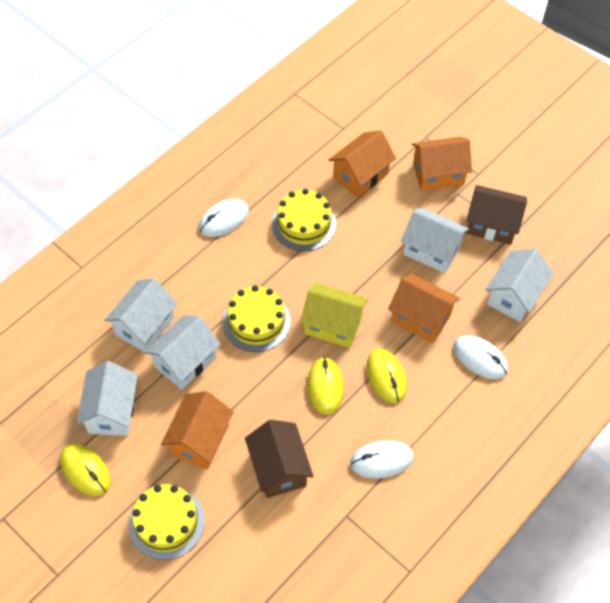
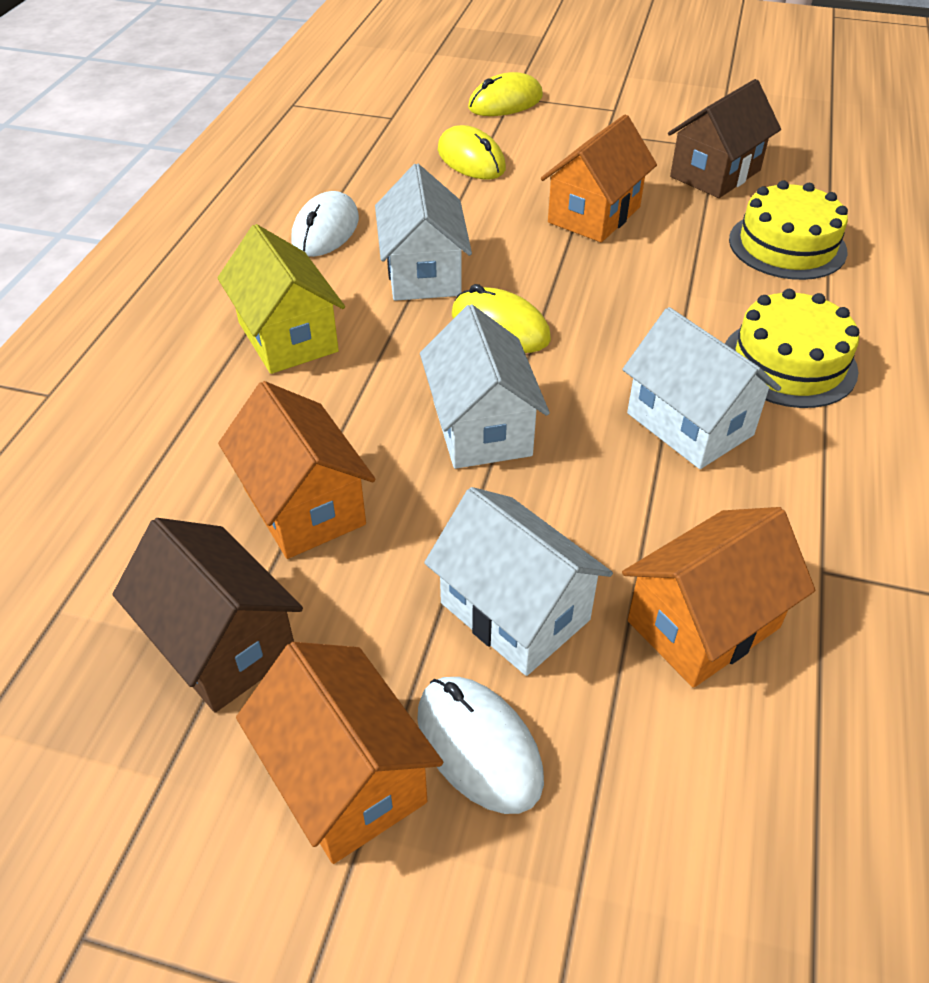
white house: [77,361,138,436] [104,278,178,353] [145,315,220,390] [401,208,469,273] [486,249,554,322] = 5 -> [375,163,472,301] [420,304,550,469] [424,487,613,676] [622,307,781,469] = 4
white mouse: [199,199,249,237] [350,440,414,479] [454,335,508,379] = 3 -> [291,191,359,257] [417,677,544,814] = 2
yellow cake: [129,484,205,560] [223,285,291,352] [272,189,336,251] = 3 -> [725,289,859,408] [729,180,848,280] = 2

